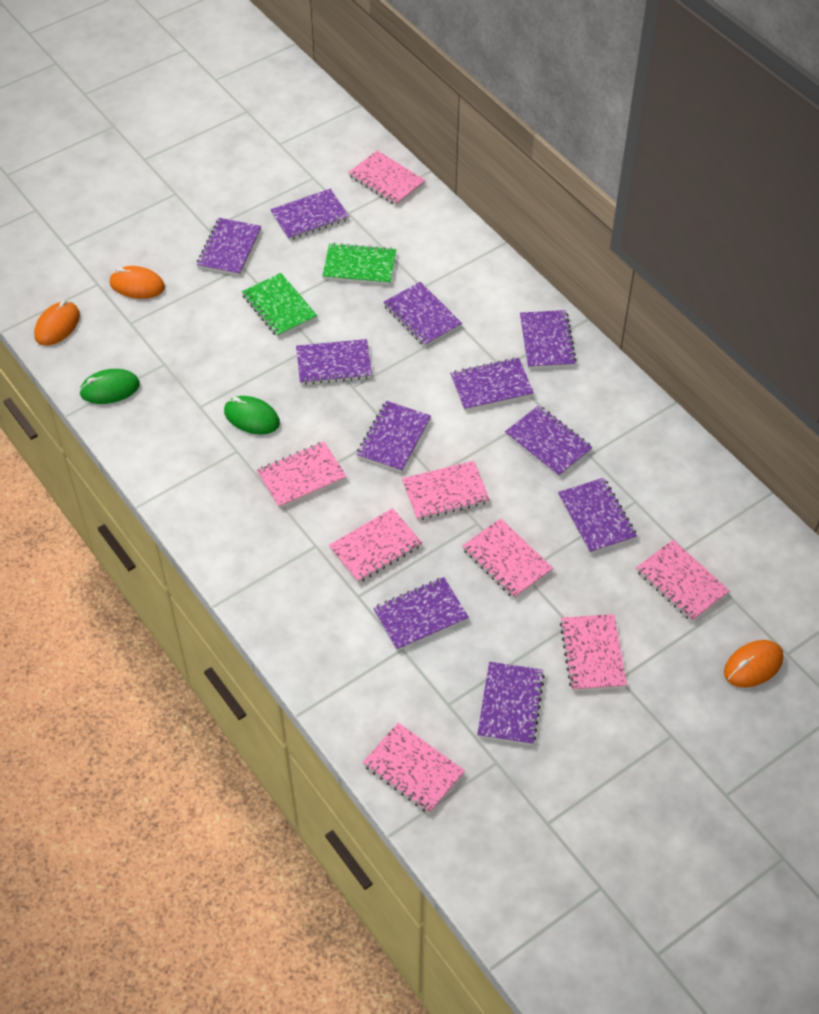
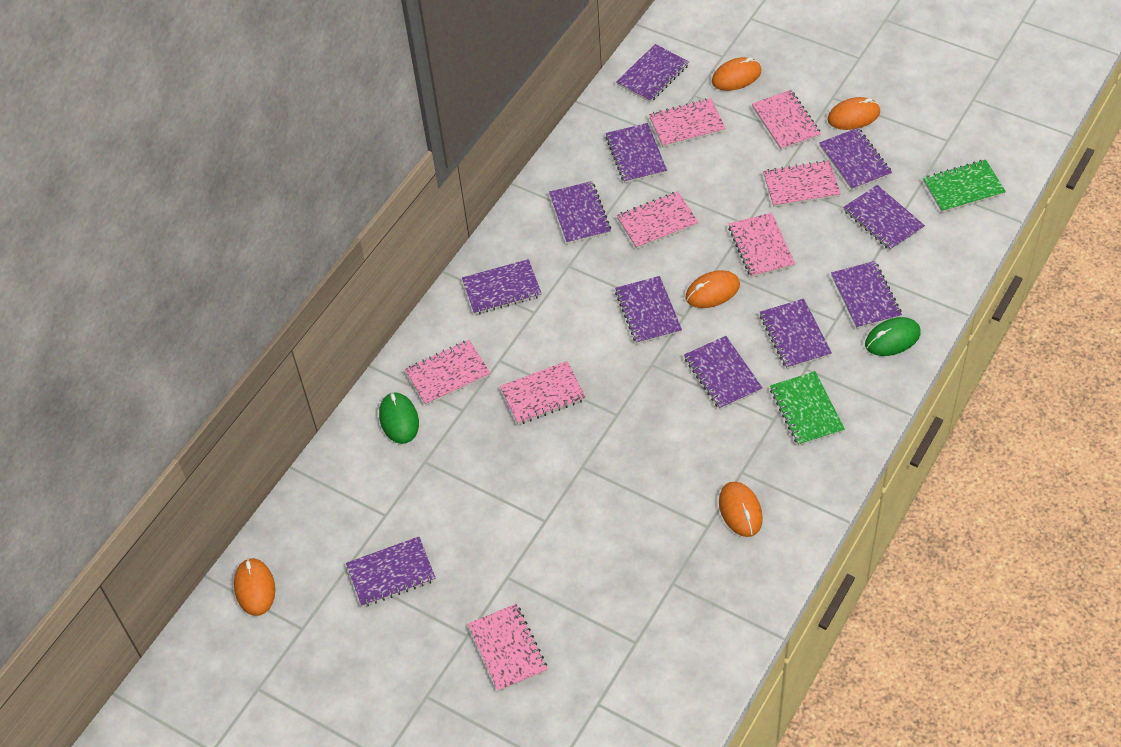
orange mouse: [34,301,80,346] [110,266,165,299] [724,640,784,688] = 3 -> [234,558,275,616] [685,270,740,308] [712,57,762,91] [719,482,763,537] [827,97,880,130] = 5

